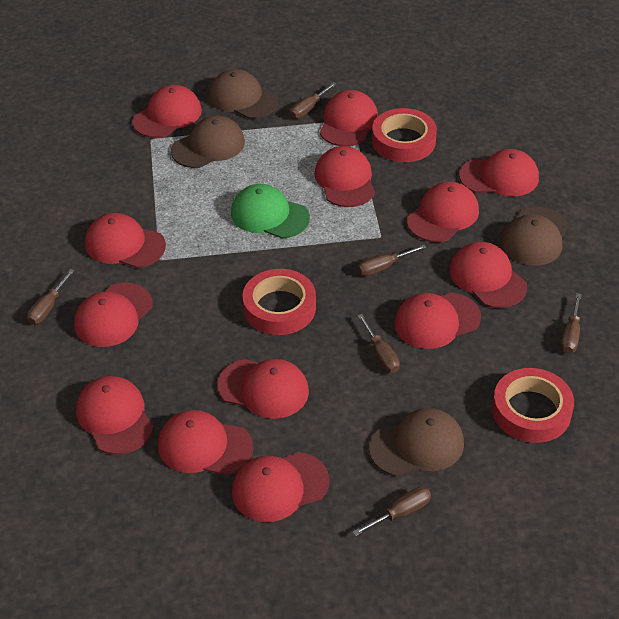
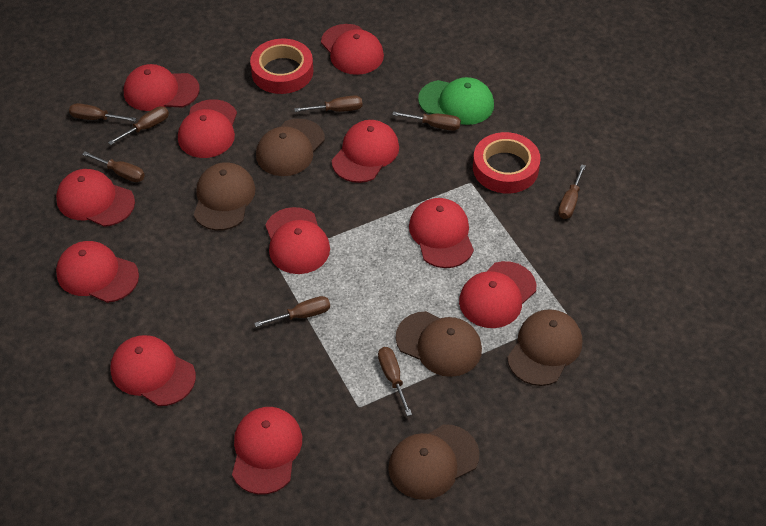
brown cap: [171,116,245,168] [209,69,278,119] [369,408,464,477] [501,207,569,266] = 4 -> [194,162,255,231] [256,118,325,176] [388,424,480,500] [396,311,482,377] [507,309,582,386] = 5
brown screwdriver: [27,269,75,325] [290,82,336,119] [353,487,431,536] [358,244,427,276] [358,314,400,373] [561,293,582,354] = 6 -> [69,103,136,122] [82,152,145,182] [108,106,169,145] [254,296,330,327] [294,95,363,112] [378,347,412,416] [392,111,461,130] [558,164,586,219] = 8
red cap: [74,283,153,347] [76,376,154,455] [85,213,166,268] [132,85,202,138] [158,410,254,476] [217,359,309,419] [232,452,329,522] [314,146,375,207] [320,90,378,146] [394,292,481,349] [407,182,479,242] [450,242,527,308] [459,149,539,197] = 13 -> [56,169,135,227] [56,241,139,303] [110,335,196,406] [124,64,200,111] [178,99,237,158] [232,407,302,495] [265,207,330,274] [321,24,384,75] [332,120,399,183] [409,198,474,268] [459,261,536,328] = 11
red tape: [242,269,316,335] [372,108,437,162] [492,368,574,443] = 3 -> [250,39,313,94] [473,132,541,193] = 2

